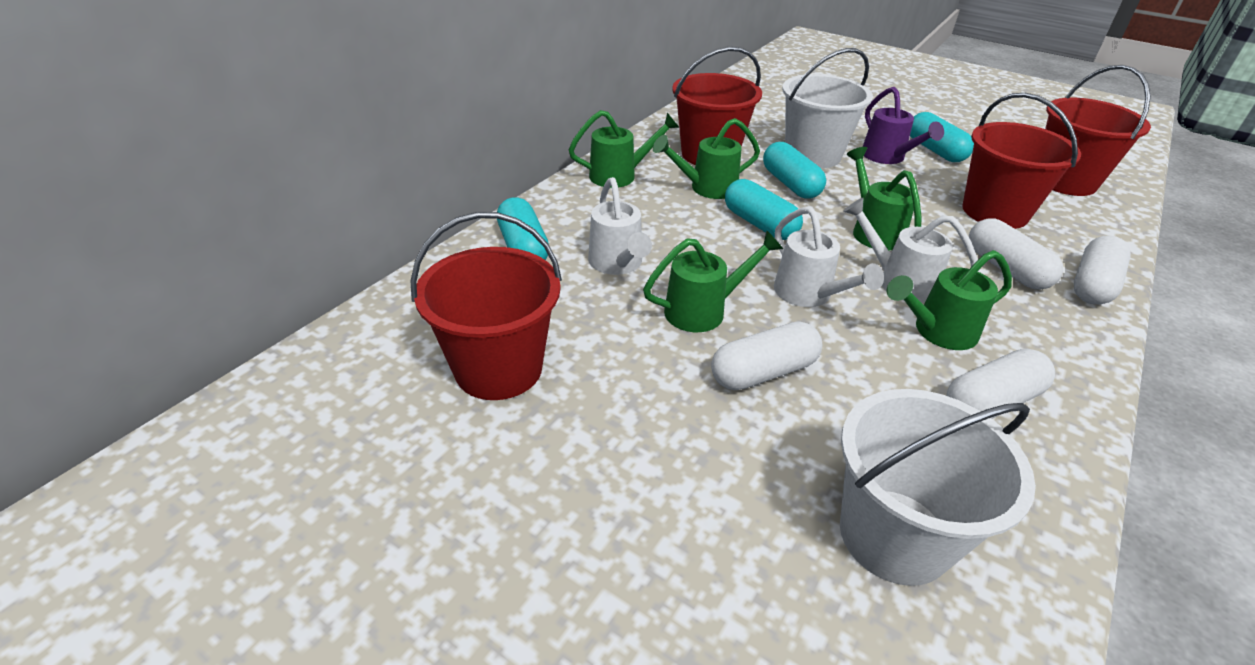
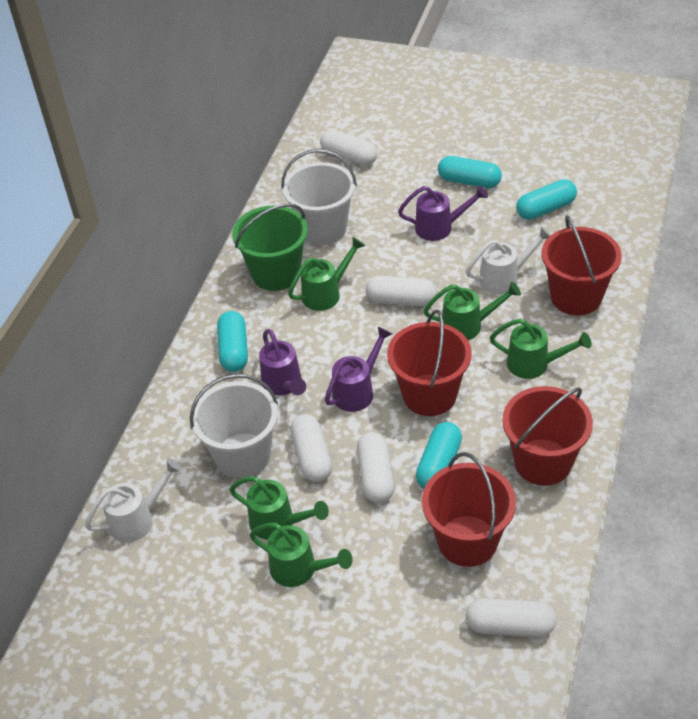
green bucket: none = 0 -> [232,204,308,291] = 1
purple watering can: [863,87,944,164] = 1 -> [259,329,306,395] [325,327,392,412] [398,185,488,241] = 3
white capsule: [711,321,822,390] [946,349,1055,419] [969,218,1063,290] [1074,235,1131,305] = 4 -> [290,414,332,482] [320,130,377,166] [357,432,395,503] [366,276,437,306] [466,598,556,637] = 5
white watering can: [588,177,652,275] [774,207,884,307] [843,197,979,303] = 3 -> [85,458,182,542] [466,227,550,294] = 2

